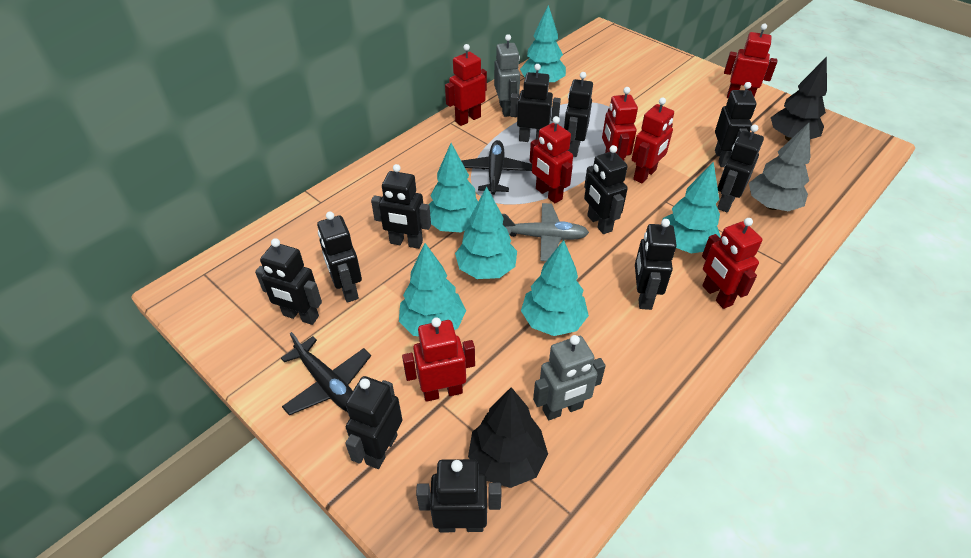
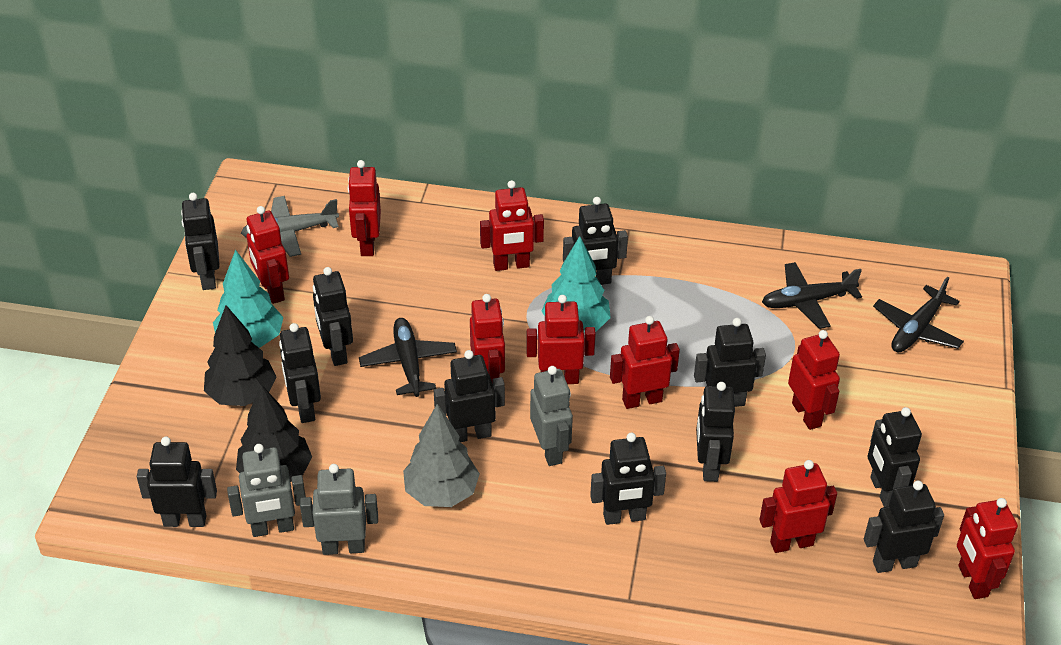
black plane: [281,332,371,415] [462,140,532,195] = 2 -> [359,318,457,397] [762,262,862,329] [873,276,964,352] = 3
grey robot: [494,34,520,117] [533,335,606,420] = 2 -> [227,444,306,537] [300,464,378,555] [530,366,573,466] = 3
red robot: [402,317,475,402] [445,44,487,126] [530,116,573,203] [602,87,638,161] [632,98,674,184] [702,218,762,309] [724,24,777,98] = 7 -> [247,206,289,304] [347,160,381,256] [470,294,505,384] [480,180,544,271] [526,295,596,384] [610,316,680,409] [759,460,837,553] [788,330,840,430] [957,498,1018,599] = 9
turquoise tree: [399,243,466,336] [429,143,478,232] [455,186,517,279] [520,5,566,82] [521,240,589,336] [663,161,721,253] = 6 -> [213,249,284,348] [542,236,611,333] = 2

